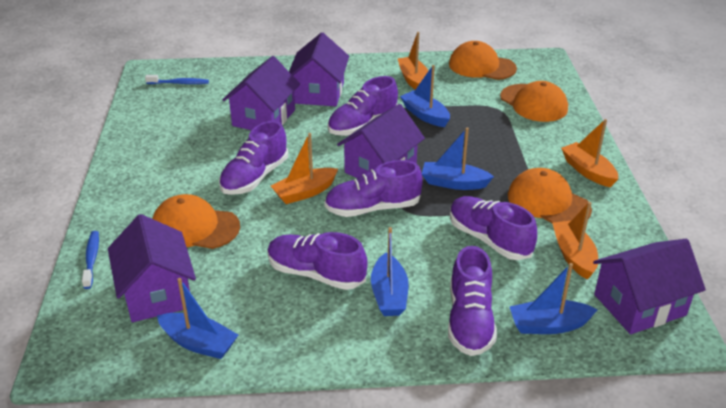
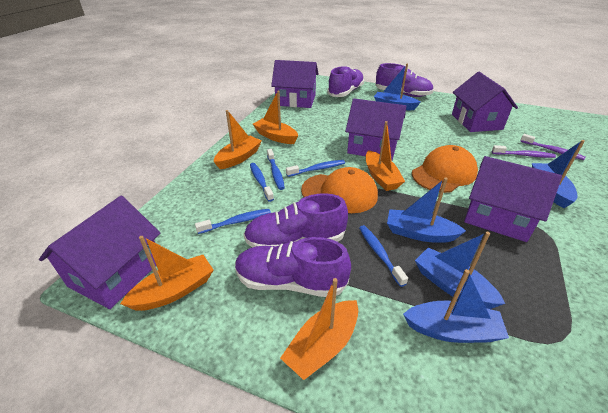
blue toothbrush: [82,231,99,289] [145,75,209,84] = 2 -> [195,209,271,234] [250,163,274,202] [267,149,285,190] [286,160,345,177] [359,225,408,287] = 5
orange boat: [271,133,338,204] [397,32,428,90] [552,202,598,280] [561,119,618,187] = 4 -> [120,236,214,311] [214,110,262,169] [253,91,298,144] [280,278,358,380] [366,121,405,191] = 5
orange cap: [152,194,240,249] [449,41,517,80] [500,81,568,122] [508,168,592,223] = 4 -> [301,167,378,213] [412,145,478,193] = 2
purple shoe: [219,121,288,195] [267,232,368,290] [324,160,423,217] [328,76,398,136] [448,246,497,356] [450,196,537,260] = 6 -> [235,237,351,297] [244,193,348,248] [327,66,364,97] [375,63,434,97] = 4
purple toothbrush: none = 0 -> [492,145,556,158] [520,134,586,160] = 2

